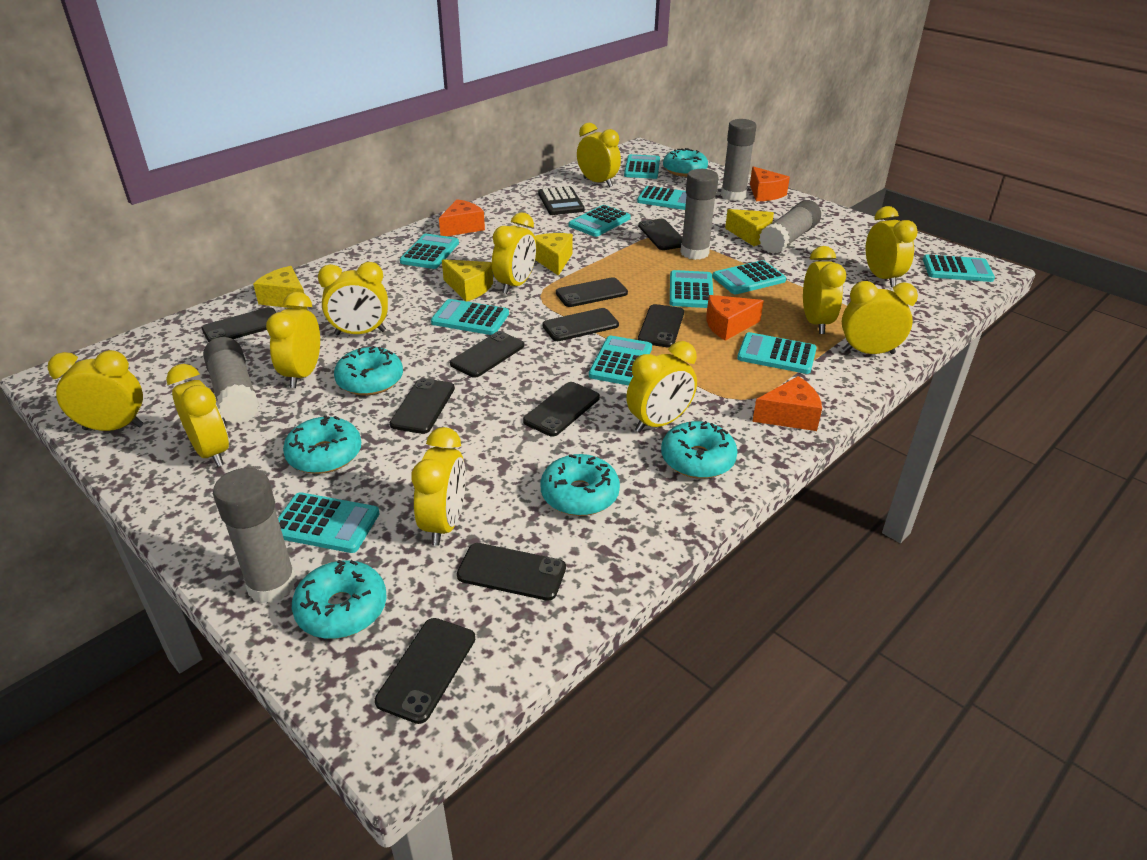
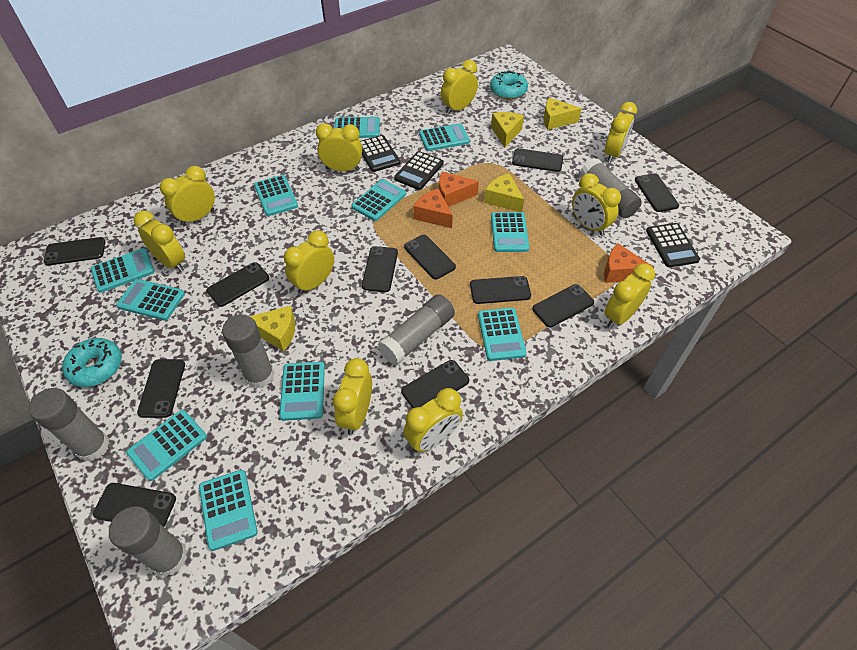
black calculator: [538,186,585,215] = 1 -> [360,135,400,172] [394,151,443,190] [646,223,700,267] = 3
black phone: [202,307,277,342] [375,618,475,724] [390,378,455,434] [450,331,524,377] [457,543,566,601] [523,382,600,436] [542,308,619,341] [556,277,628,307] [638,219,683,250] [638,304,684,348] = 10 -> [43,237,105,266] [93,483,176,527] [137,359,185,418] [207,262,269,307] [362,246,398,292] [401,360,469,409] [404,235,456,279] [470,276,531,304] [512,148,563,172] [532,284,594,327] [635,173,679,212] = 11
orange cheese: [439,199,485,236] [706,295,764,341] [750,166,790,201] [752,376,822,431] = 4 -> [413,188,453,228] [439,171,479,207] [604,243,654,283] = 3
turquoise donut: [283,415,361,474] [292,560,387,639] [334,346,403,395] [540,454,620,516] [661,421,738,479] [663,148,708,177] = 6 -> [62,338,122,387] [490,70,528,99] = 2
yellow clock: [47,350,144,431] [166,364,229,467] [266,292,320,388] [318,262,388,335] [411,427,466,546] [492,212,536,294] [577,123,621,187] [626,341,697,432] [803,246,846,334] [842,281,918,354] [866,206,918,287] = 11 -> [134,211,185,272] [160,166,215,226] [284,230,334,295] [316,123,362,171] [333,358,372,435] [403,388,463,452] [441,60,478,114] [572,173,621,236] [605,102,637,163] [605,263,655,328] = 10

